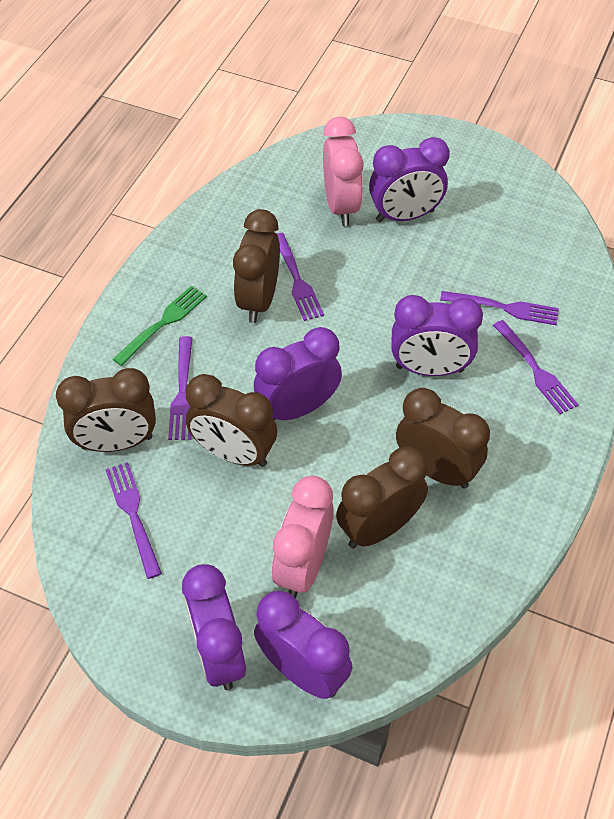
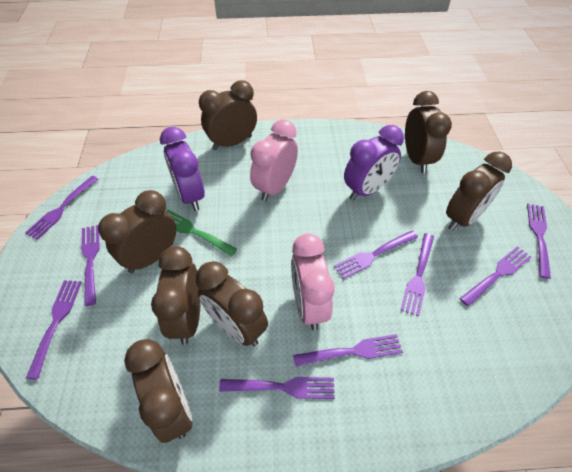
brown clock: [56,368,156,452] [186,374,277,467] [233,209,280,323] [336,446,428,548] [396,388,490,489] = 5 -> [98,190,176,273] [124,339,193,443] [151,246,201,345] [196,261,268,346] [199,80,257,150] [405,91,452,173] [446,151,512,231] = 7
purple clock: [182,564,246,690] [254,327,342,420] [254,591,352,699] [369,137,450,222] [391,295,483,376] = 5 -> [160,127,205,211] [344,125,404,200] = 2
purple fork: [105,462,162,579] [168,336,193,440] [277,233,324,321] [440,291,559,325] [493,320,579,414] = 5 -> [25,176,98,240] [26,280,82,379] [81,225,100,306] [219,377,335,399] [293,334,403,367] [334,230,418,279] [401,233,434,316] [460,246,532,306] [527,204,551,279] = 9

